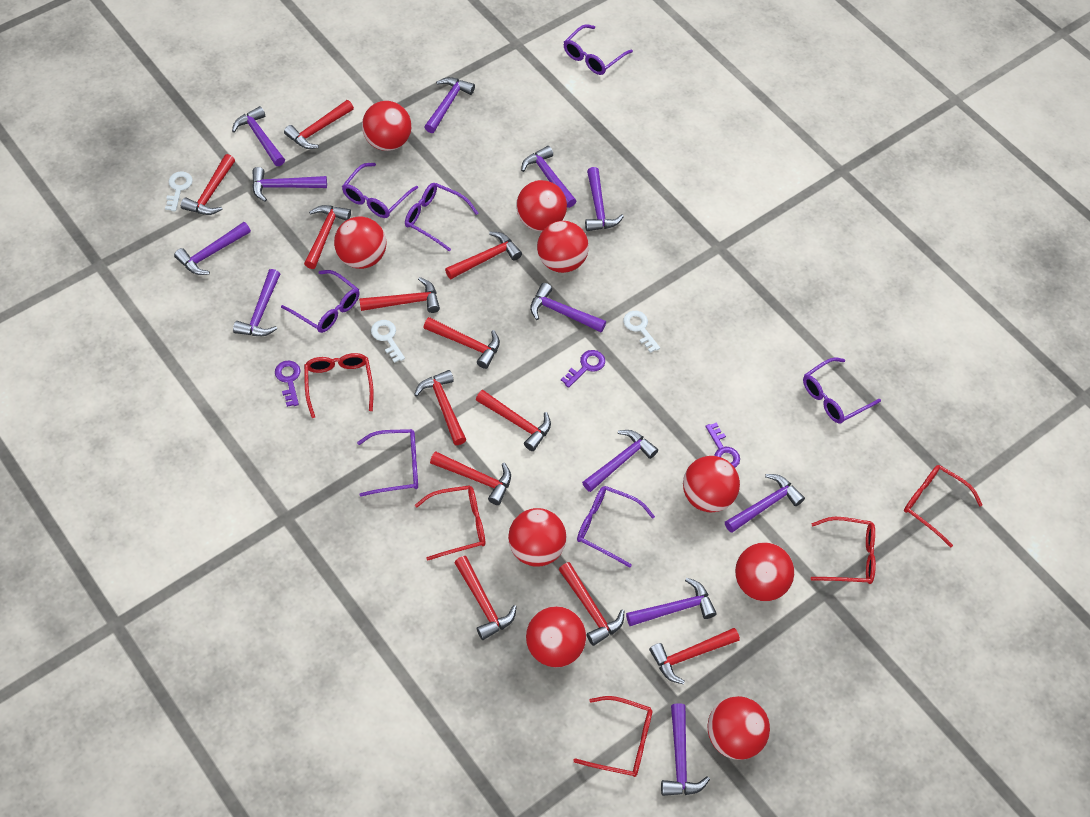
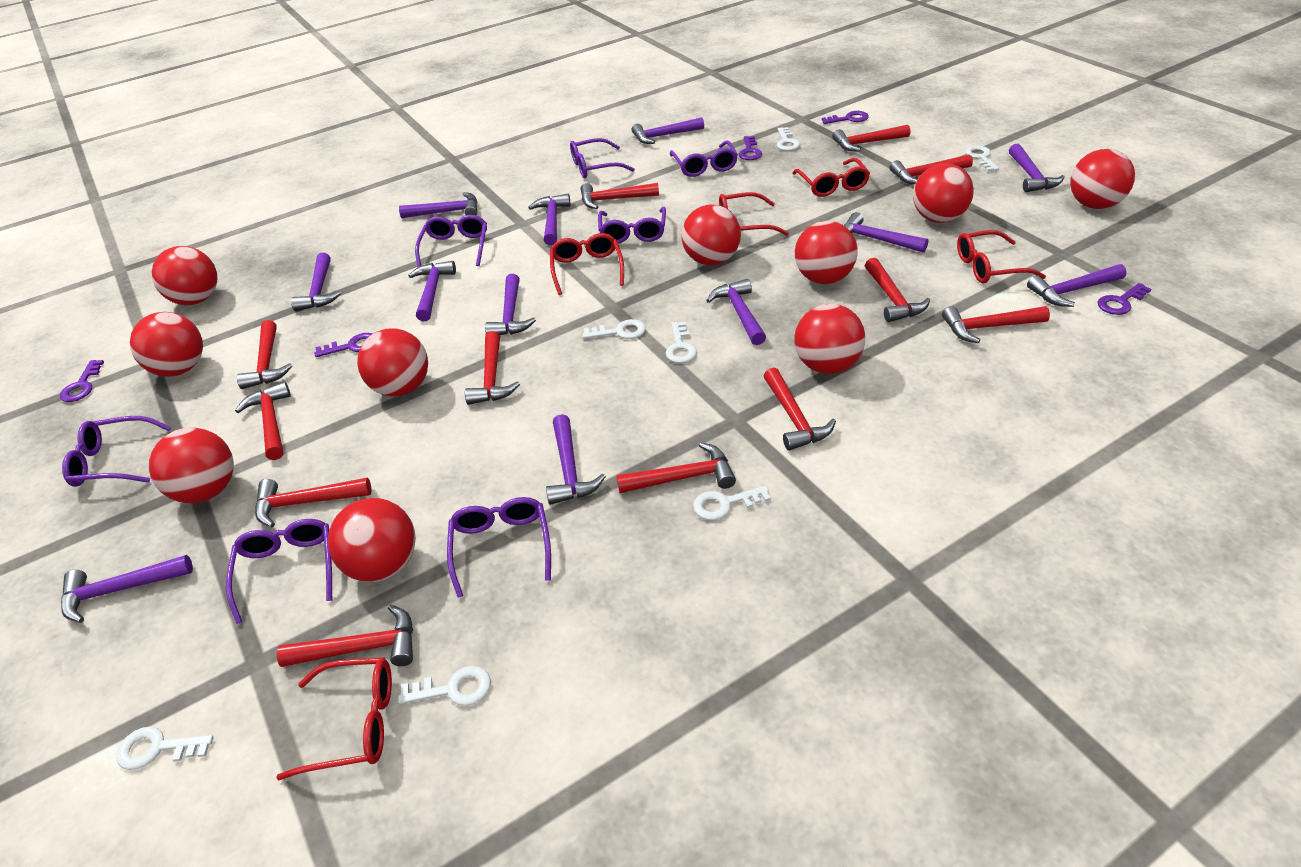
purple key: [275,361,301,407] [561,350,605,388] [705,422,740,468] = 3 -> [60,360,104,402] [315,333,372,357] [739,136,762,160] [822,111,869,124] [1097,283,1151,315] = 5
red ball: [334,216,387,269] [362,101,411,151] [508,508,566,567] [516,180,567,231] [526,606,586,667] [537,221,589,273] [683,456,740,513] [708,696,770,760] [735,542,794,601] = 9 -> [130,312,203,376] [149,428,234,503] [151,246,218,305] [328,498,416,582] [357,328,428,397] [681,205,741,265] [795,221,858,284] [795,304,865,374] [913,163,974,223] [1070,149,1135,209] = 10
white key: [165,171,193,212] [371,320,405,363] [623,311,660,353] = 3 -> [116,727,214,770] [398,666,491,706] [583,319,646,339] [666,322,697,363] [693,486,771,520] [777,127,800,151] [965,145,999,171] = 7

